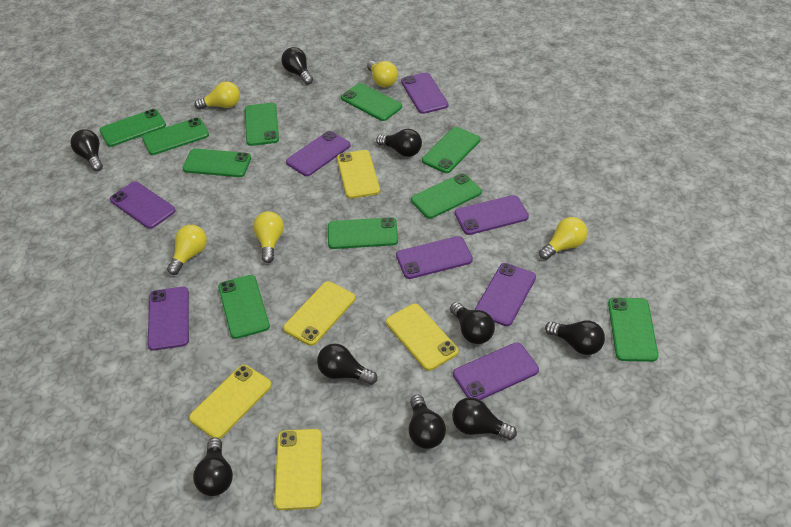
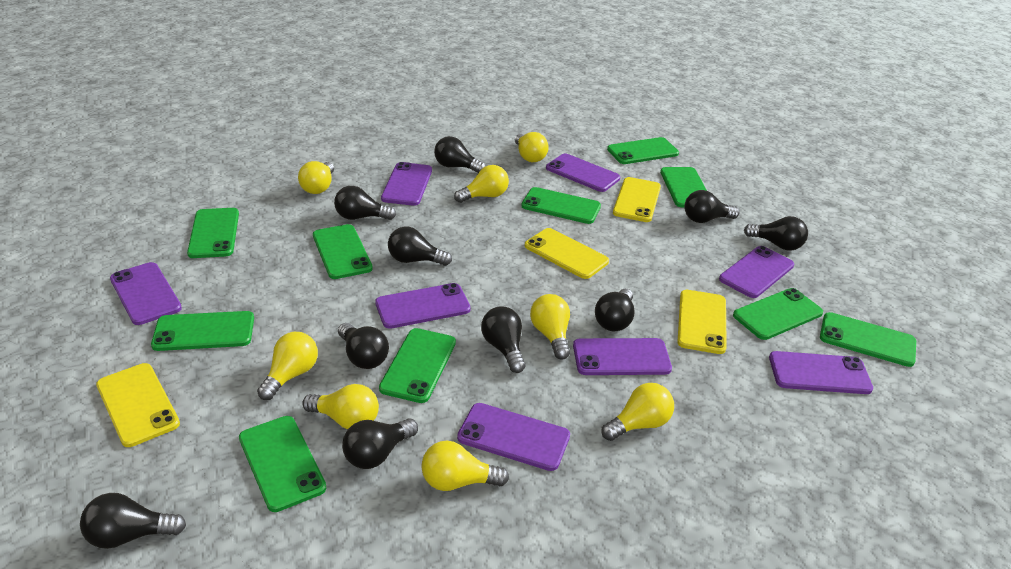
black light bulb: [70,129,103,171] [193,438,233,496] [281,47,313,85] [317,344,377,385] [376,129,422,157] [409,395,446,449] [450,302,495,344] [452,397,517,440] [545,320,605,355] = 9 -> [80,493,186,549] [334,186,396,220] [338,323,389,369] [342,418,418,469] [388,227,452,266] [434,136,486,173] [481,306,526,373] [595,289,634,331] [684,190,740,223] [744,216,808,251] = 10
yellow light bulb: [167,225,207,275] [194,81,240,110] [253,211,284,263] [367,61,398,87] [539,217,587,260] = 5 -> [257,332,318,400] [298,161,334,194] [302,384,379,429] [421,441,509,491] [454,165,509,203] [515,132,549,162] [530,294,570,360] [601,383,674,441] = 8
yellow phone: [189,365,272,439] [274,429,322,510] [283,281,355,346] [337,150,380,199] [386,304,459,371] = 5 -> [96,363,180,447] [525,228,609,279] [613,177,661,222] [677,290,727,354] = 4

